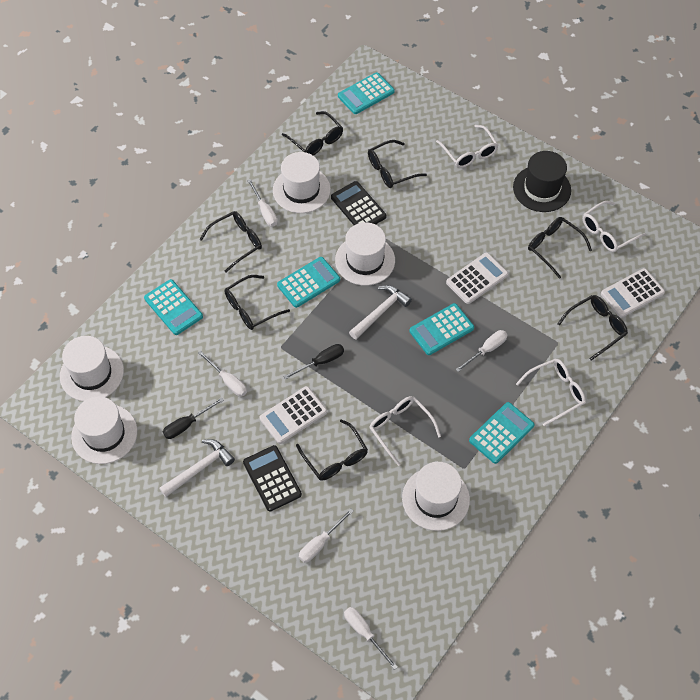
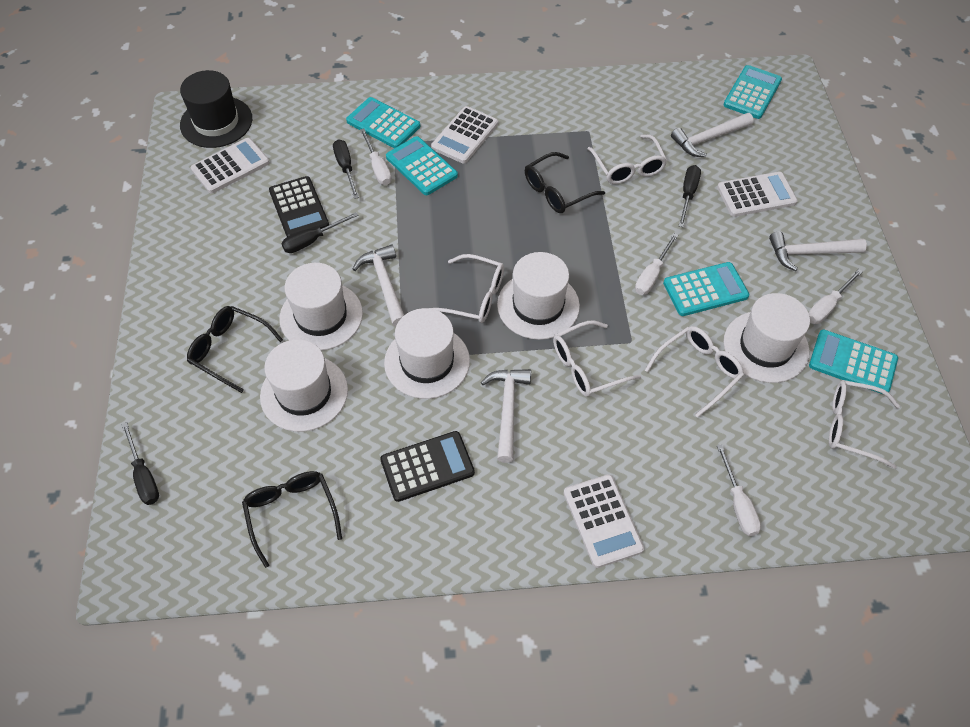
black glasses: [200,211,262,272] [224,275,290,330] [282,111,343,156] [296,419,368,481] [368,140,427,188] [528,217,592,279] [557,295,628,360] = 7 -> [187,306,283,393] [242,471,342,568] [525,152,605,213] = 3
black screwdriver: [163,398,224,439] [283,344,344,379] = 2 -> [122,423,159,505] [282,212,359,253] [333,139,359,199] [679,165,701,227] = 4
white calculator: [260,386,327,444] [446,252,508,304] [601,268,665,318] = 3 -> [191,138,270,193] [431,106,498,163] [564,474,644,568] [717,172,798,217] = 4
white glasses: [369,396,441,466] [436,125,499,168] [516,359,586,426] [583,201,646,252] = 4 -> [429,254,504,323] [553,320,641,397] [587,134,667,184] [645,326,744,418] [829,380,900,469] = 5
white hammer: [159,439,235,497] [349,285,412,339] = 2 -> [353,244,404,326] [481,369,531,463] [671,113,754,157] [769,231,867,271] = 4
white screwdriver: [198,351,247,397] [247,179,278,227] [299,508,354,563] [344,607,398,670] [455,330,508,372] = 5 -> [360,128,392,185] [635,233,678,295] [717,444,761,536] [809,269,863,324] = 4

